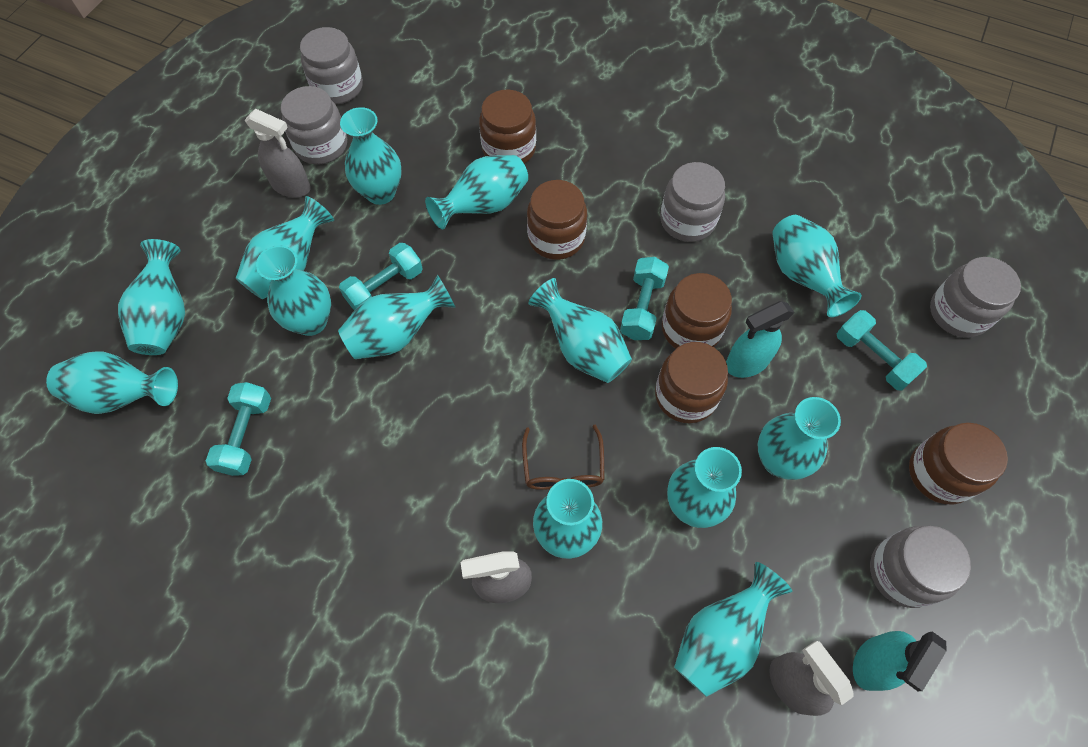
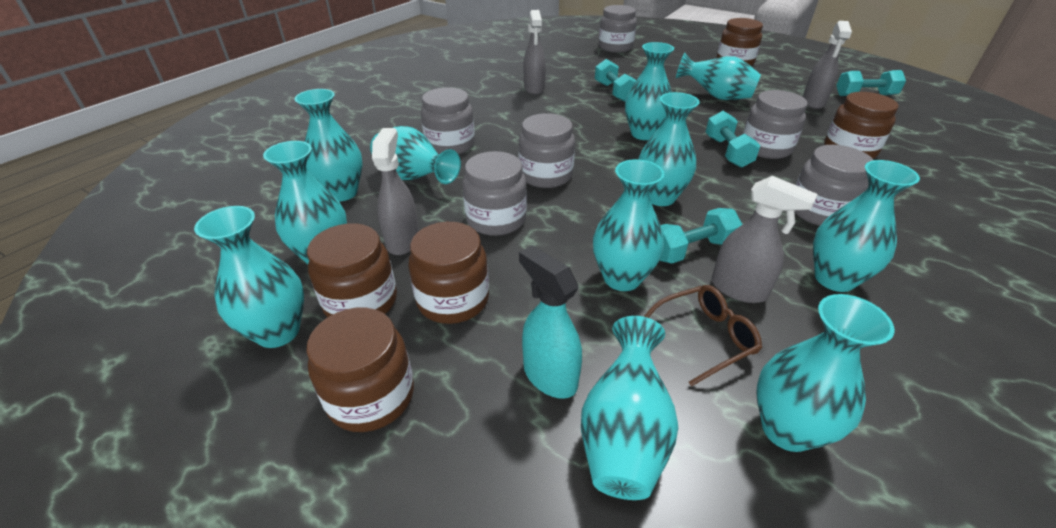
grey jar: [281,86,347,165] [300,27,363,104] [660,162,725,242] [870,526,971,608] [930,257,1021,338] = 5 -> [421,87,475,154] [462,151,527,236] [518,113,575,188] [599,5,637,53] [743,90,808,159] [794,145,873,226] = 6
grey spray bottle: [245,108,311,198] [461,551,532,603] [769,641,854,716] = 3 -> [372,128,419,255] [523,10,546,95] [712,176,818,303] [803,21,852,109] = 4
turquoise spray bottle: [726,301,794,378] [853,631,947,691] = 2 -> [519,245,582,399] = 1
turquoise vase: [46,351,178,414] [118,239,185,355] [236,196,334,299] [256,245,331,336] [338,275,456,359] [340,107,402,205] [425,155,528,229] [528,278,632,383] [533,479,602,559] [667,447,742,528] [674,562,792,697] [758,397,841,480] [772,215,862,317] = 13 -> [194,206,304,348] [263,141,347,264] [294,89,363,202] [370,126,461,184] [581,316,678,500] [593,159,665,291] [625,42,674,140] [638,92,700,206] [676,53,761,100] [756,294,895,452] [813,160,920,292] = 11

